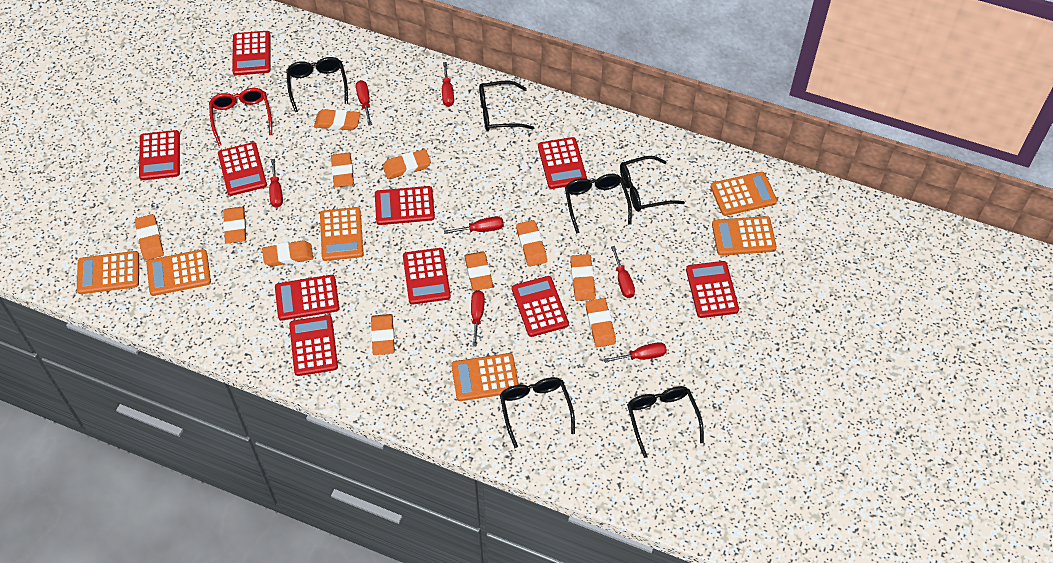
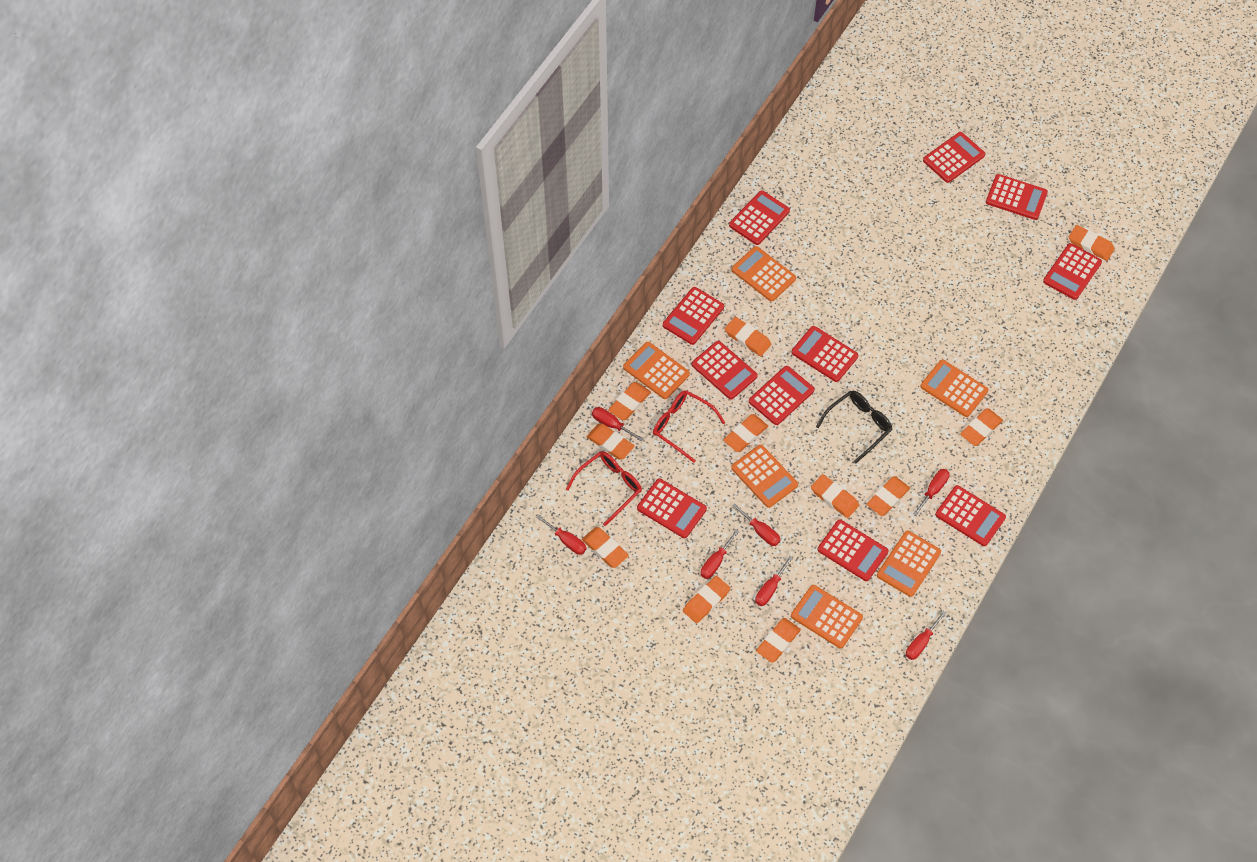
black glasses: [286,57,348,112] [479,81,534,131] [500,377,575,448] [565,174,632,234] [620,156,685,212] [627,386,704,458] = 6 -> [816,391,892,463] = 1
red calculator: [139,130,180,180] [218,142,267,196] [232,31,271,75] [275,275,339,321] [289,315,338,376] [375,186,435,225] [403,248,451,305] [512,276,569,337] [538,137,587,189] [686,261,739,318] = 10 -> [637,478,707,538] [663,287,724,345] [692,341,758,399] [729,190,790,245] [749,366,814,425] [791,326,858,382] [818,520,888,581] [923,132,985,183] [935,485,1006,546] [986,174,1048,220] [1043,243,1102,300] = 11
red glasses: [209,88,272,145] = 1 -> [566,451,642,526] [653,390,726,463] = 2

